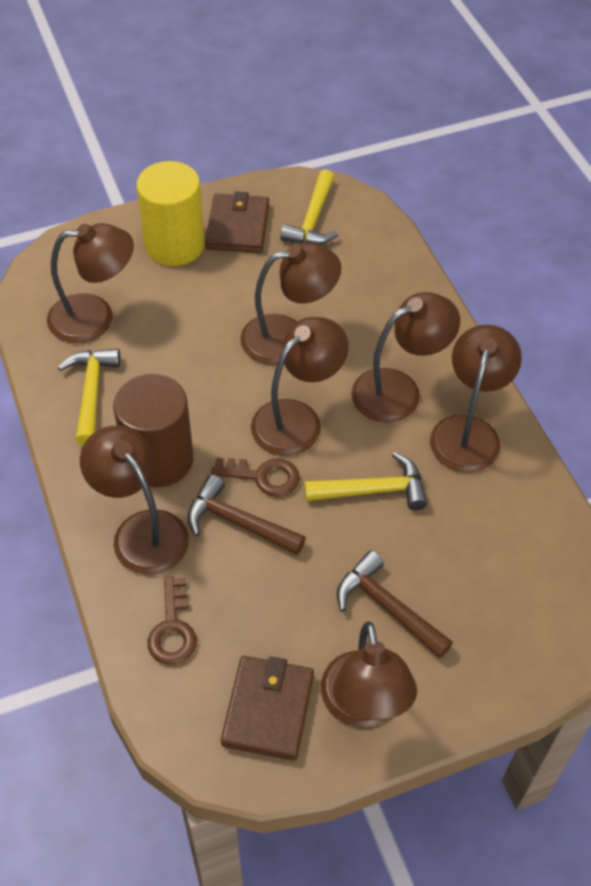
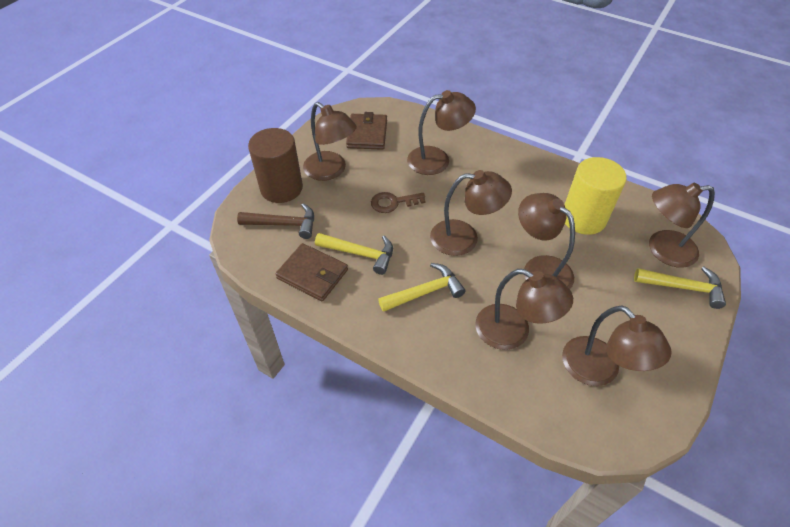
brown hammer: [187,475,306,555] [337,551,453,659] = 2 -> [237,203,314,239] = 1
brown key: [148,576,197,665] [211,457,300,497] = 2 -> [371,192,426,213] = 1

